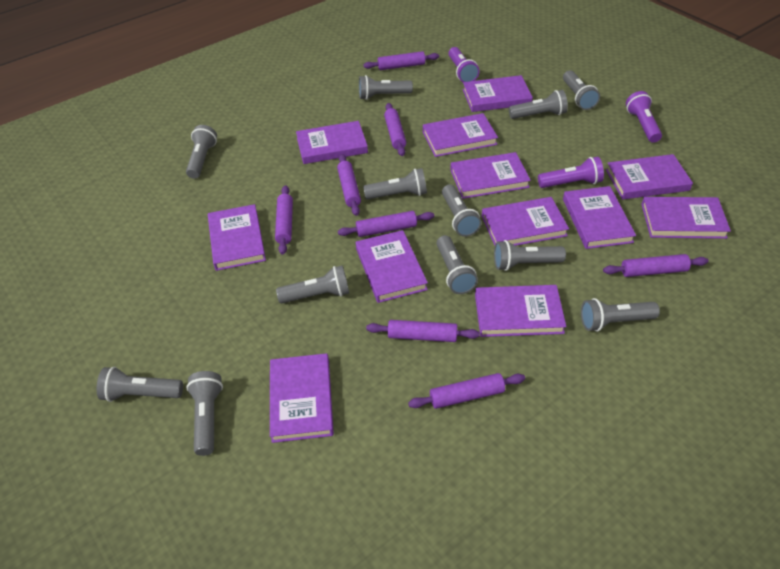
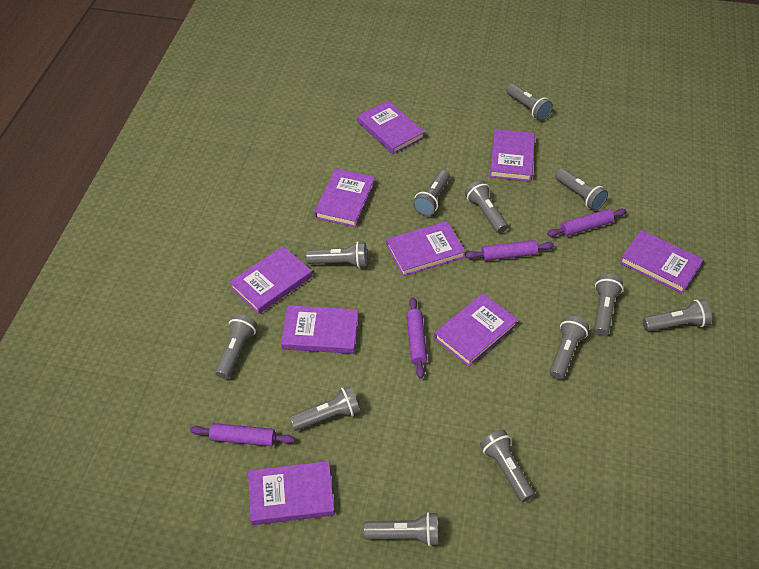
purple book: [208,204,266,271] [270,353,334,443] [296,121,368,164] [356,230,428,303] [423,113,498,157] [450,152,531,199] [463,75,533,112] [475,285,566,337] [482,197,569,246] [563,186,636,249] [606,154,693,200] [641,197,731,239] = 12 -> [230,246,312,314] [248,461,335,525] [281,305,359,354] [314,168,375,227] [357,100,425,154] [386,221,466,276] [434,293,518,367] [490,129,535,181] [620,230,704,294] = 9
purple flashlight: [448,47,480,82] [538,157,604,188] [626,91,662,143] = 3 -> none = 0
purple rolling pin: [275,185,293,255] [337,154,361,216] [338,211,434,237] [363,51,439,70] [366,320,480,342] [384,103,406,156] [408,373,525,409] [603,254,708,277] = 8 -> [190,423,295,446] [407,297,427,379] [465,240,554,261] [547,209,627,237] = 4

